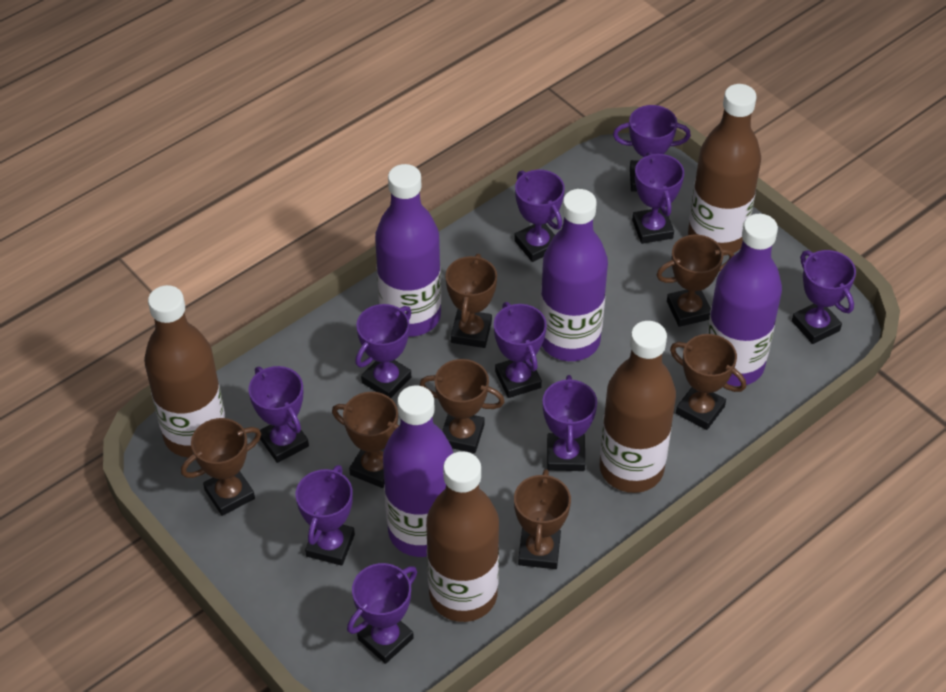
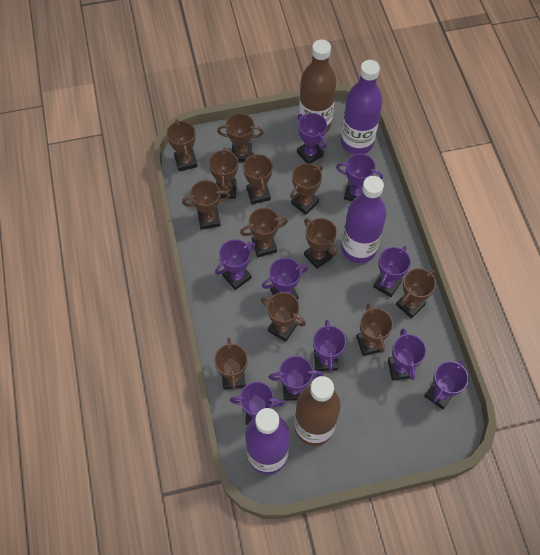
brown bottle: [144,285,225,458] [426,451,499,622] [600,321,676,493] [688,84,761,256] = 4 -> [294,376,341,446] [299,40,337,132] = 2
brown trophy: [181,418,261,516] [332,392,399,488] [420,359,505,453] [445,254,497,348] [514,469,571,569] [657,235,734,327] [670,334,746,430] = 7 -> [166,119,198,171] [182,180,230,230] [209,147,238,199] [214,338,248,390] [217,113,264,162] [240,208,288,257] [243,152,273,204] [261,292,306,342] [290,163,323,215] [304,218,337,269] [356,303,393,356] [396,268,436,319] = 12
purple bottle: [375,164,441,337] [383,385,453,557] [540,189,608,361] [707,214,782,386] = 4 -> [245,408,290,475] [341,60,383,154] [341,176,387,263] = 3

